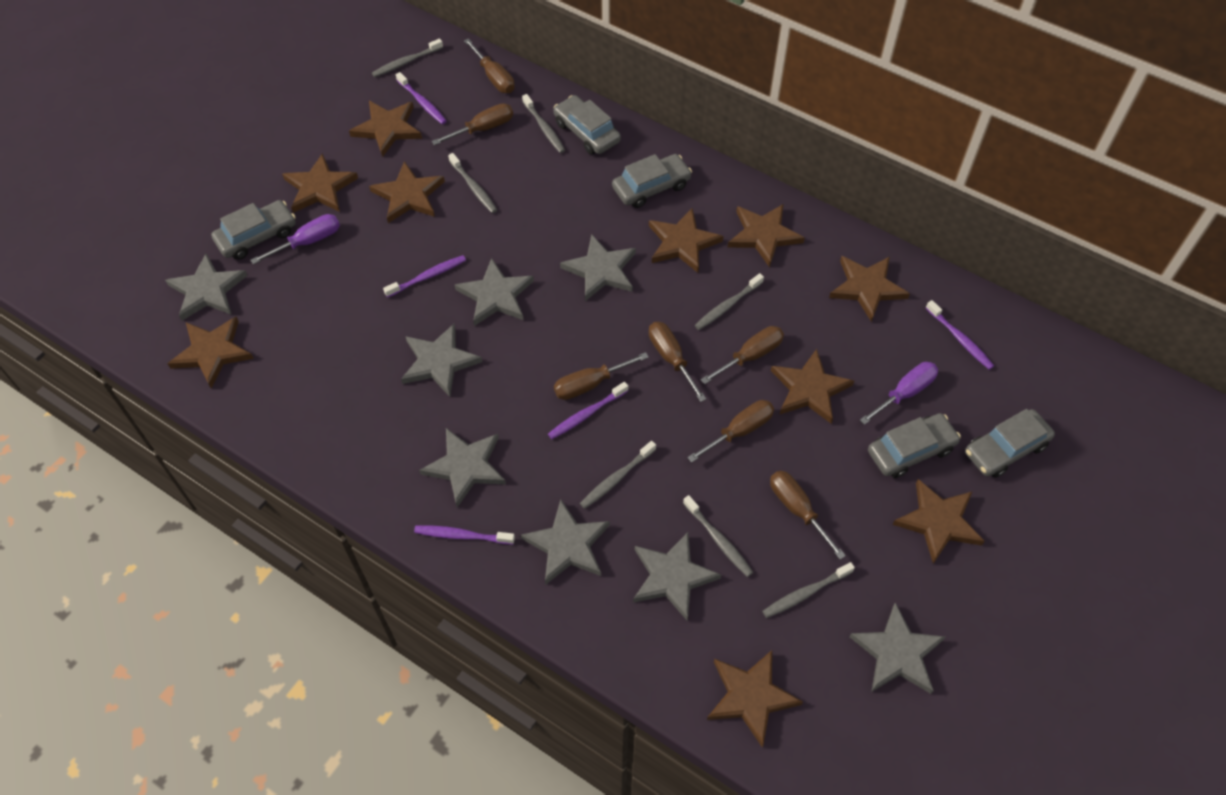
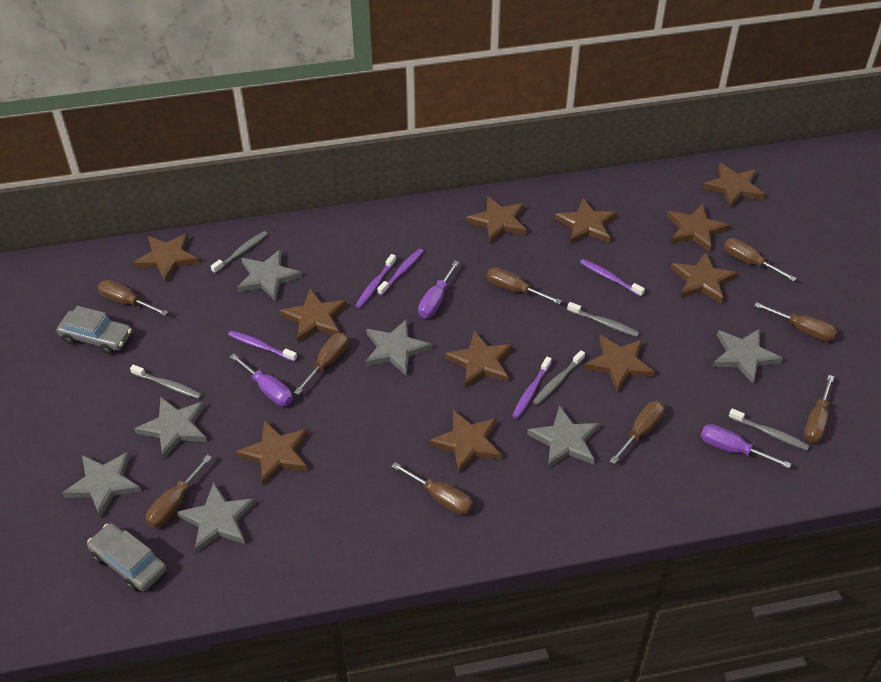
brown screwdriver: [432,103,513,145] [464,38,515,93] [554,352,649,400] [649,322,706,402] [687,400,774,463] [701,326,784,384] [770,471,846,560] = 7 -> [98,280,168,316] [146,455,212,528] [294,333,348,395] [391,462,473,515] [487,267,562,304] [610,401,664,464] [724,238,797,281] [754,302,837,341] [804,375,834,443] = 9
brown star: [168,317,254,388] [282,153,358,213] [349,101,422,157] [369,161,445,223] [649,208,723,273] [707,650,803,747] [727,204,805,268] [771,349,854,424] [829,256,910,322] [892,479,985,564] = 10 -> [133,233,199,282] [236,420,308,485] [279,289,347,342] [429,410,502,474] [445,331,513,388] [466,196,527,244] [554,198,617,244] [584,335,655,393] [667,204,730,252] [671,252,738,304] [702,163,765,208] = 11
grey car: [211,200,296,260] [554,95,621,154] [612,154,692,208] [868,413,961,478] [965,409,1055,478] = 5 -> [57,306,132,354] [87,523,166,592] = 2
grey star: [165,254,247,321] [401,324,482,397] [419,428,506,507] [455,258,534,326] [521,500,610,585] [560,234,636,301] [633,532,721,621] [849,603,945,694] = 8 -> [62,451,142,518] [134,397,207,459] [177,483,256,553] [237,250,302,301] [365,319,432,376] [527,405,600,468] [713,328,783,384] = 7
grey toothbrush: [372,38,443,77] [448,153,497,213] [522,94,565,153] [580,441,656,509] [683,495,753,577] [695,273,764,330] [762,562,855,618] = 7 -> [130,365,202,399] [211,231,268,273] [533,350,585,405] [567,302,640,337] [729,408,810,451] = 5
purple screwdriver: [251,214,340,265] [860,362,938,425] = 2 -> [230,354,293,406] [418,261,459,318] [701,424,791,468] = 3

